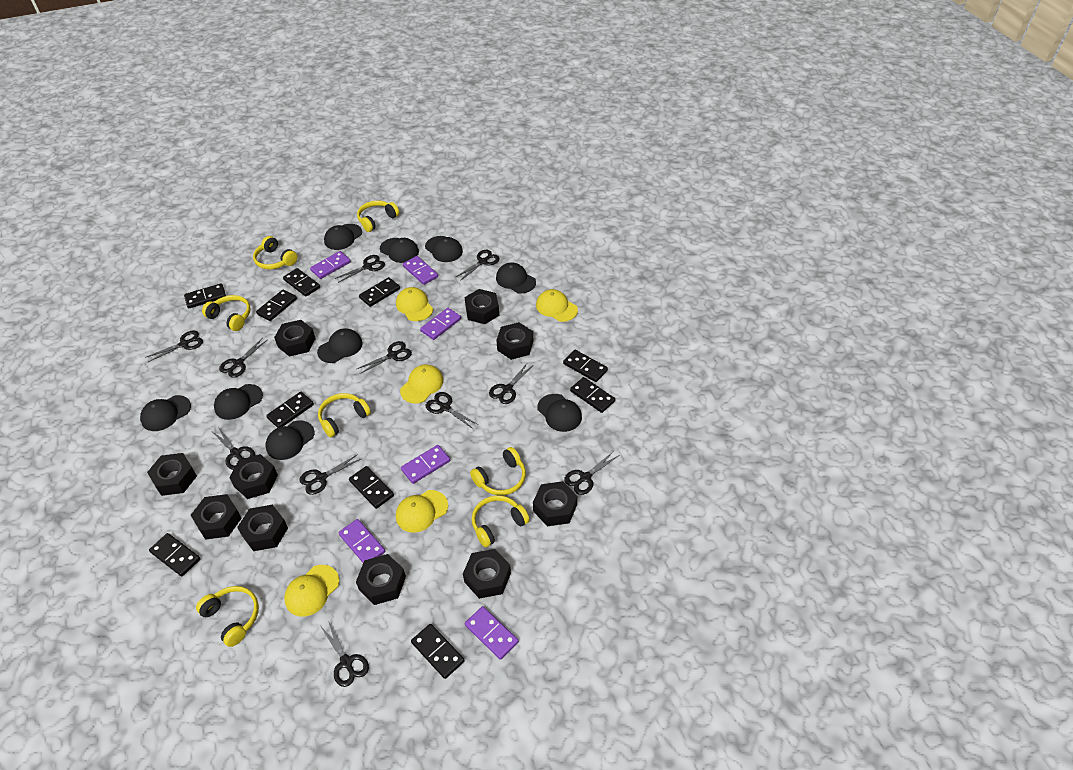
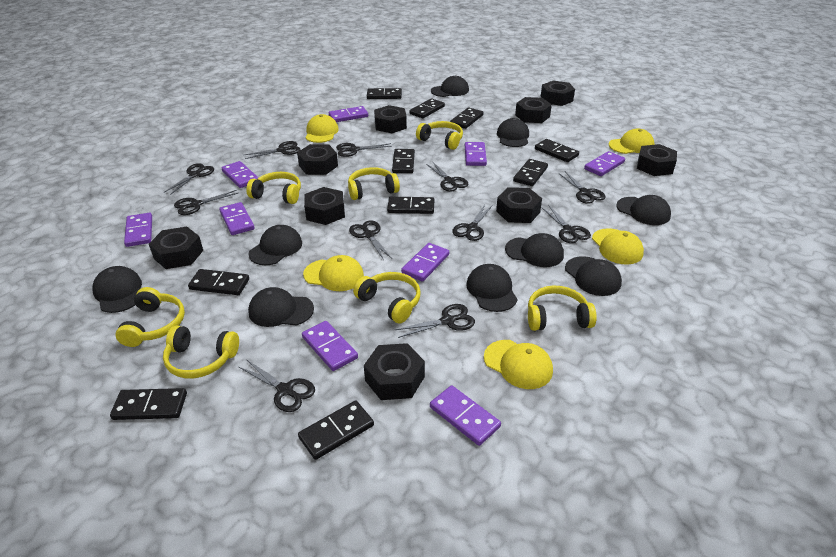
black nut: [147,453,197,496] [191,494,242,540] [230,454,278,499] [237,505,288,551] [274,320,316,357] [356,554,406,605] [463,549,511,599] [465,289,499,324] [496,322,533,360] [533,481,577,526] = 10 -> [149,226,203,269] [297,144,338,175] [304,187,345,225] [364,343,425,400] [374,105,407,133] [496,187,542,223] [515,97,552,123] [541,80,575,106] [637,144,677,176] = 9
purple domino: [310,251,351,279] [338,519,385,563] [401,445,450,484] [403,256,438,285] [420,308,461,340] [465,606,519,660] = 6 -> [124,213,152,247] [219,202,255,235] [221,161,258,188] [302,321,358,371] [329,106,368,122] [401,243,449,281] [430,385,501,446] [465,142,487,166] [584,151,625,176] = 9

